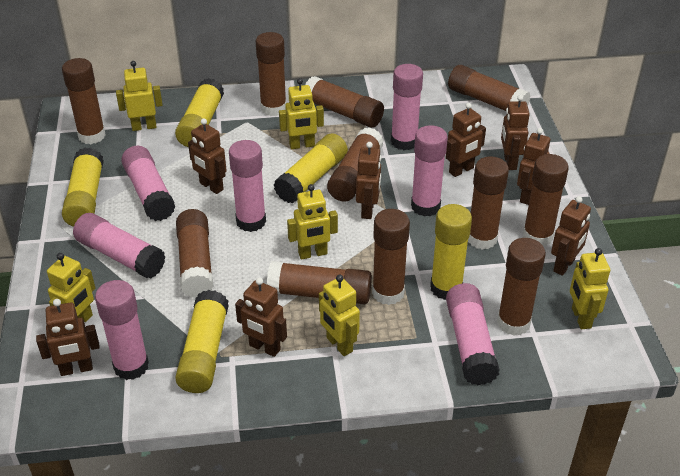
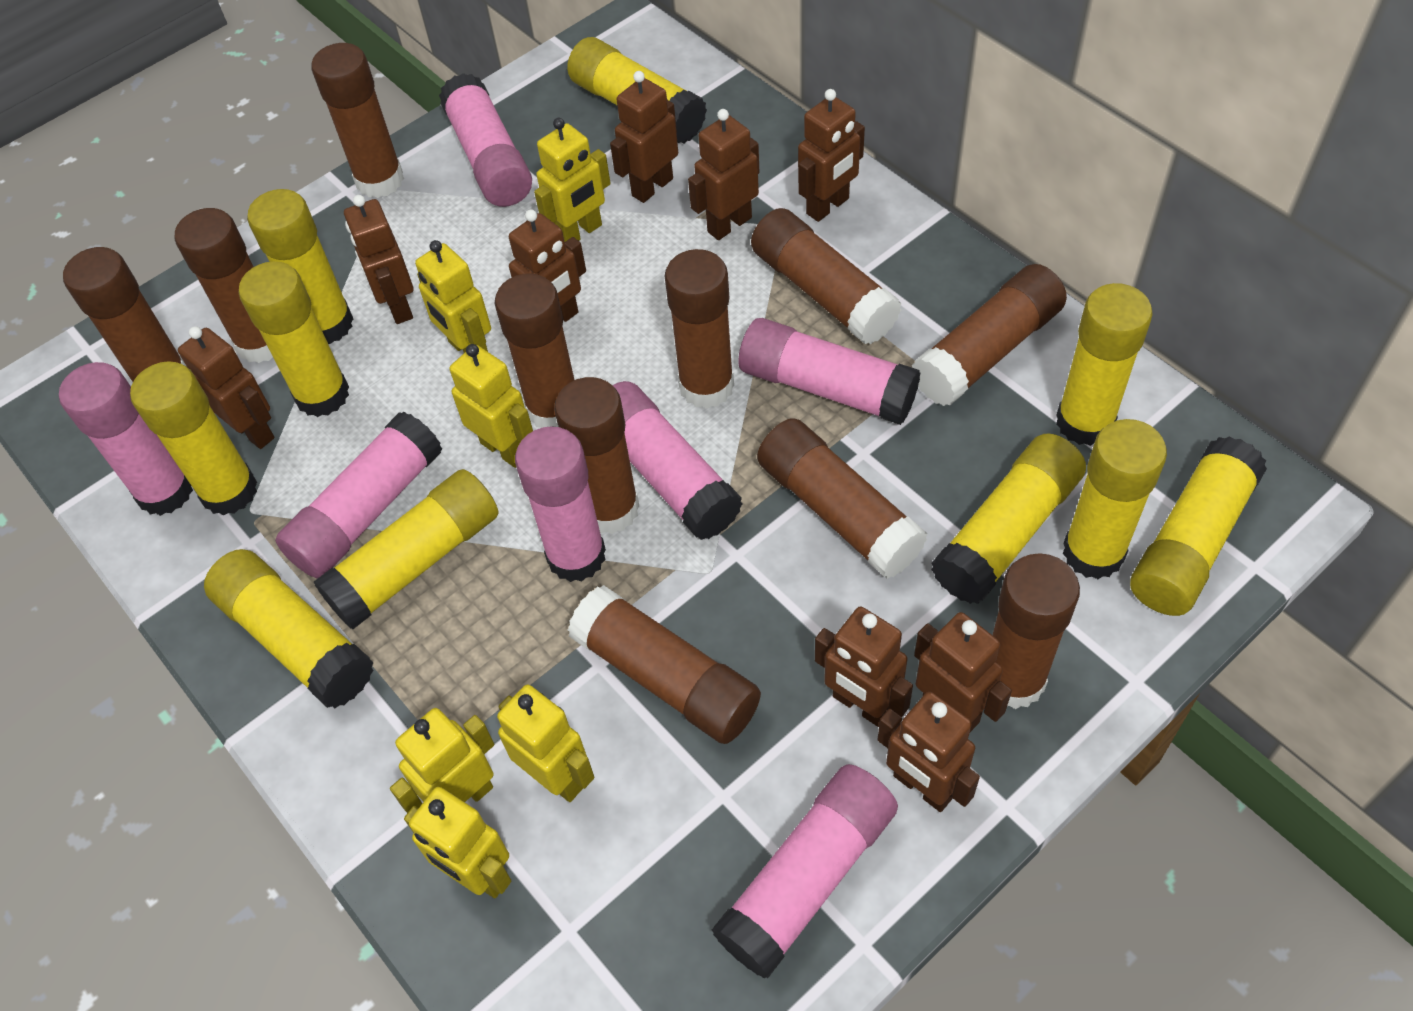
brown robot: [36,299,100,376] [188,118,227,194] [235,277,287,357] [356,142,381,219] [446,103,486,177] [501,95,530,170] [517,128,550,205] [551,196,591,276] = 8 -> [178,326,275,449] [344,195,413,324] [509,209,586,322] [610,71,678,203] [688,109,759,240] [798,89,865,222] [815,607,913,727] [877,692,980,812] [914,612,1012,732] = 9
yellow glue stick: [62,148,104,227] [175,78,224,147] [175,290,229,393] [273,133,348,203] [430,204,472,300] = 5 -> [130,361,257,515] [204,549,374,708] [238,261,349,417] [247,189,353,344] [314,469,499,629] [567,37,707,144] [931,433,1086,604] [1056,283,1153,446] [1063,419,1167,579] [1130,436,1267,616] = 10

